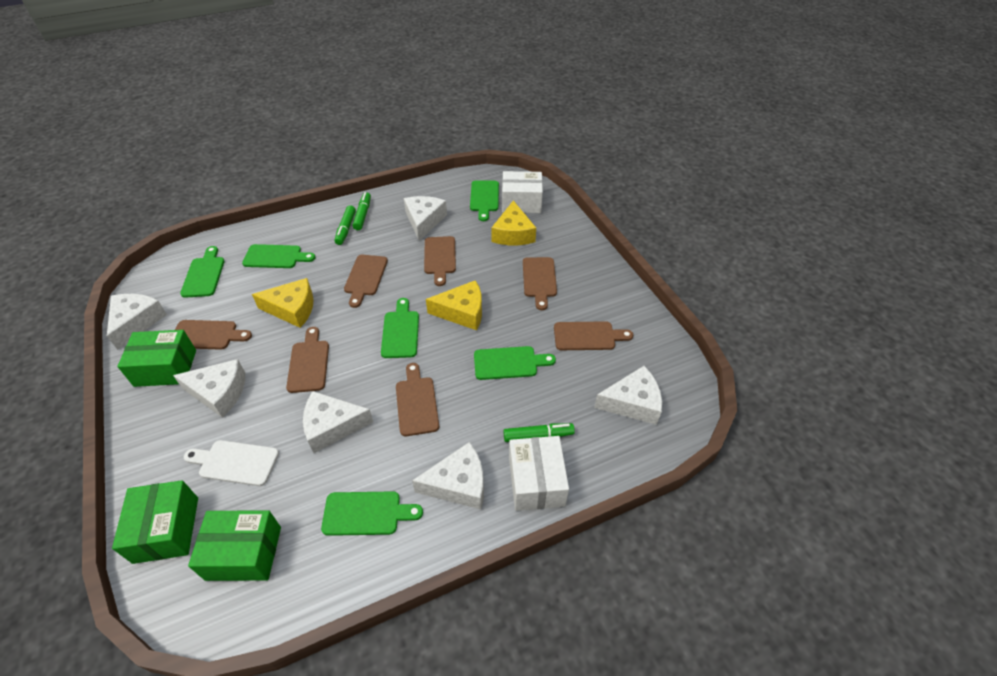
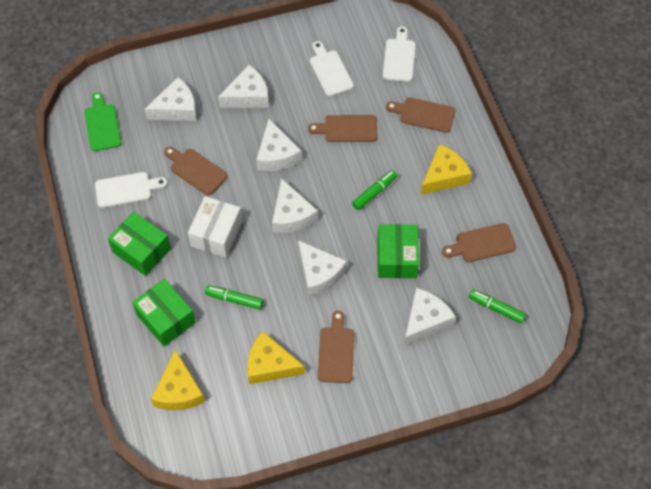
brown cutting board: [175,320,252,350] [286,327,329,393] [344,255,388,308] [396,363,439,436] [424,236,456,286] [523,257,557,310] [554,321,633,350] = 7 -> [164,147,227,195] [308,115,377,142] [318,311,354,383] [386,97,455,133] [442,223,516,262] = 5
green cutting board: [180,246,224,298] [242,244,315,268] [321,491,423,536] [381,298,419,358] [470,180,499,221] [474,346,556,380] = 6 -> [84,92,121,151] = 1
white box: [502,171,543,213] [509,436,569,511] = 2 -> [188,196,242,258] = 1
white cutting board: [184,440,279,486] = 1 -> [95,172,167,208] [310,41,354,96] [383,26,416,82] = 3

